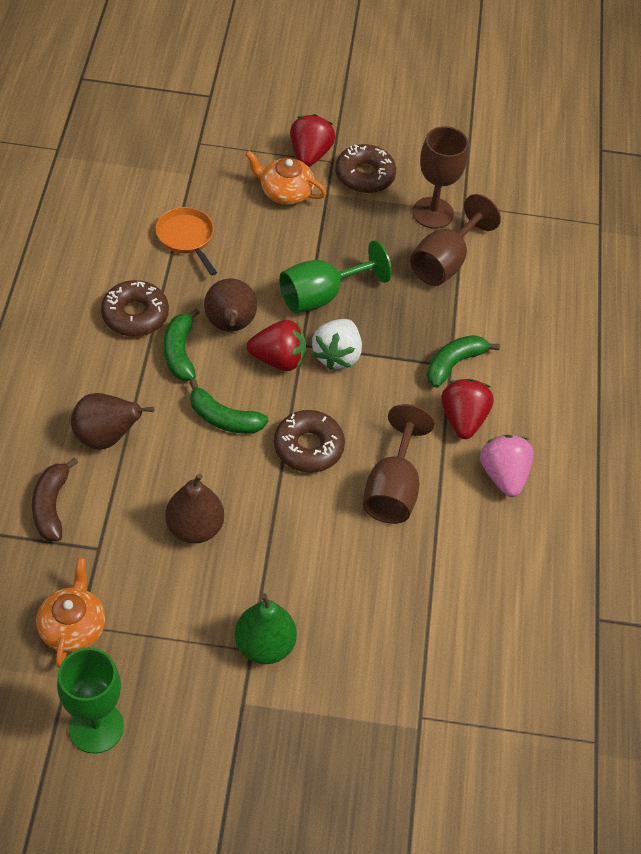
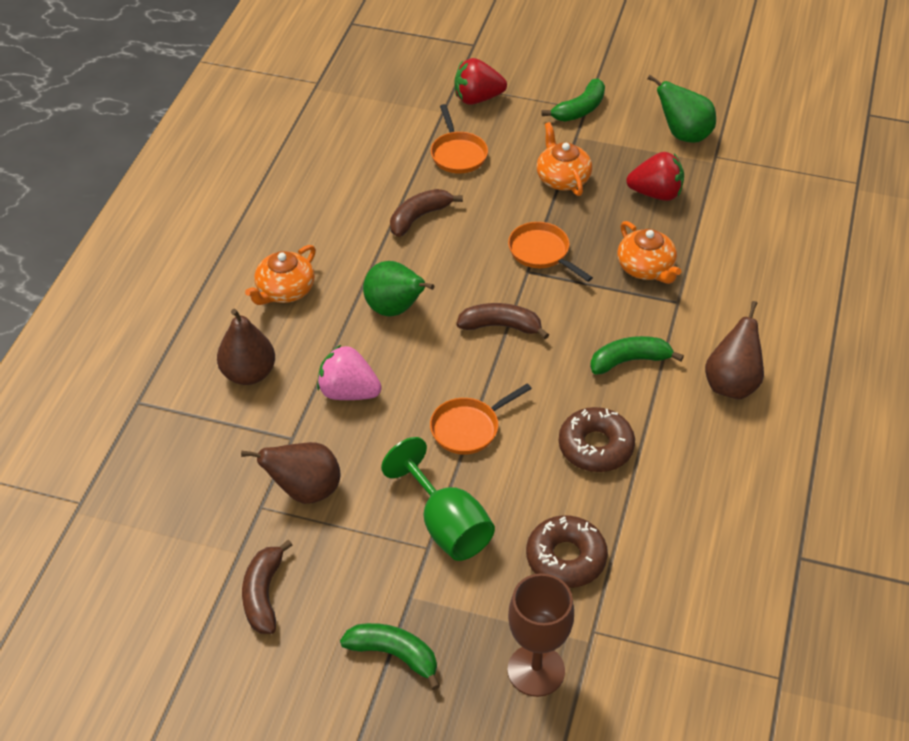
brown banana: [32,457,78,541] = 1 -> [242,539,293,634] [390,189,463,237] [456,303,549,339] = 3
brown donut: [101,280,169,337] [274,410,345,473] [335,144,396,193] = 3 -> [526,515,608,588] [559,407,635,472] = 2
brown goblet: [363,404,435,524] [410,194,501,286] [412,126,468,229] = 3 -> [507,573,574,697] = 1
green goblet: [57,648,124,754] [279,240,392,313] = 2 -> [381,437,495,561] = 1
green pear: [235,593,297,664] = 1 -> [363,261,434,316] [647,75,716,143] = 2
orange pan: [156,207,217,276] = 1 -> [430,383,532,454] [431,104,488,174] [508,222,593,282] = 3
orange teapot: [36,558,105,668] [245,151,326,205] = 2 -> [245,245,316,305] [536,122,592,196] [617,221,682,284] = 3
red strawberry: [247,320,306,371] [290,114,335,167] [441,379,494,439] = 3 -> [455,58,507,105] [626,152,684,201] = 2
white strawberry: [312,319,362,370] = 1 -> none = 0

